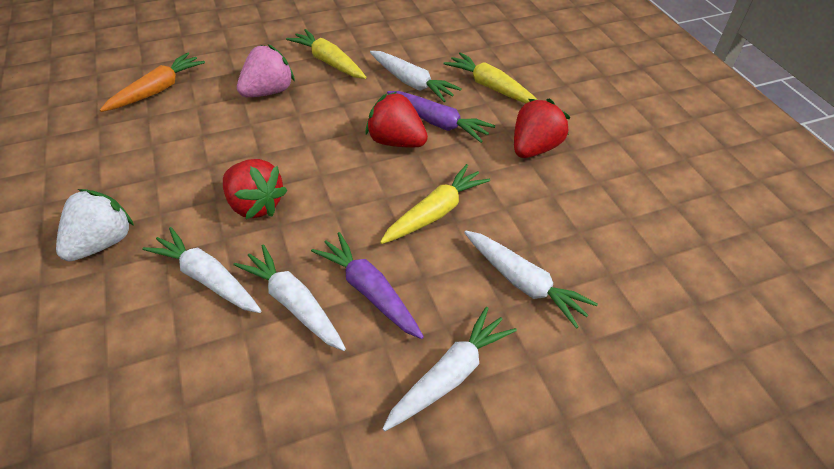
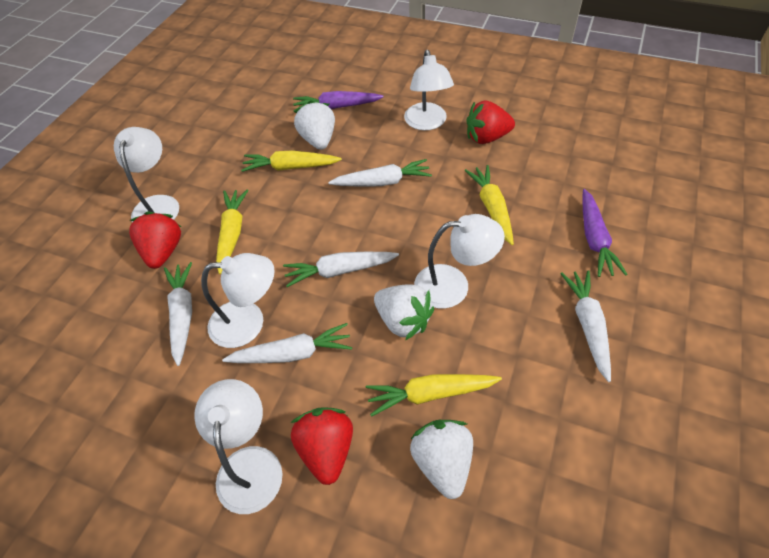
orange carrot: [100,52,205,112] = 1 -> none = 0
pink strawberry: [237,44,295,97] = 1 -> none = 0
white lamp: none = 0 -> [114,127,179,222] [194,379,283,514] [201,253,275,348] [404,50,454,130] [414,214,505,309] = 5
white strawberry: [56,189,134,261] = 1 -> [294,101,335,150] [374,284,434,341] [410,420,473,499] = 3
yellow carrot: [286,29,366,79] [380,164,490,244] [444,52,537,104] = 3 -> [216,189,249,274] [241,150,342,172] [366,374,502,417] [465,165,514,245] = 4

